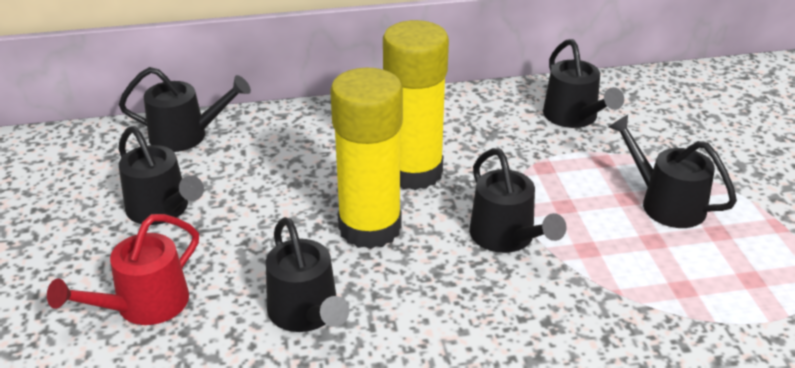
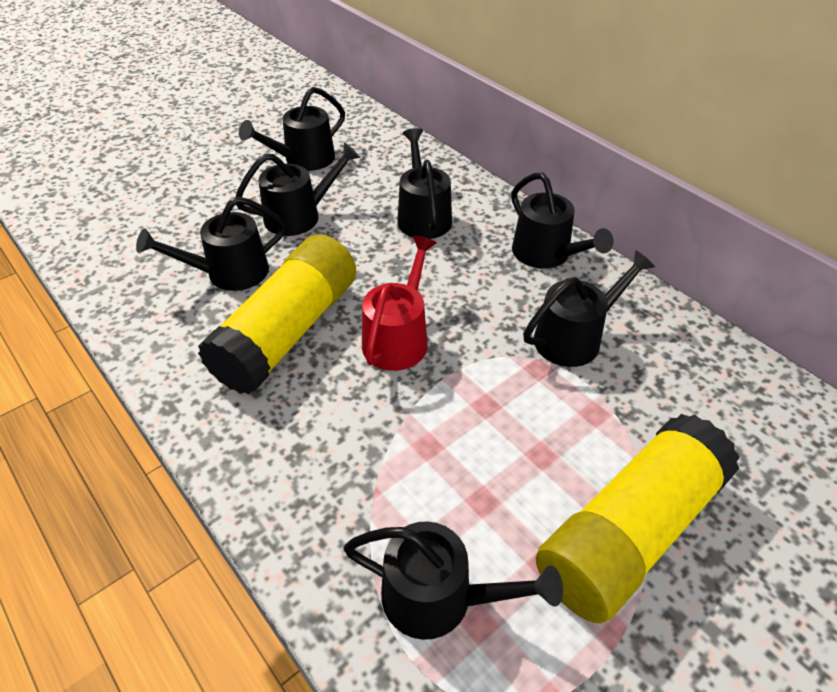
black watering can: [119,67,251,152] [119,126,204,225] [266,217,349,332] [469,148,566,253] [543,39,624,128] [608,115,737,228] = 6 -> [136,196,286,291] [236,142,360,236] [239,87,345,171] [344,521,563,640] [397,128,452,239] [511,173,614,269] [523,250,655,367] = 7

